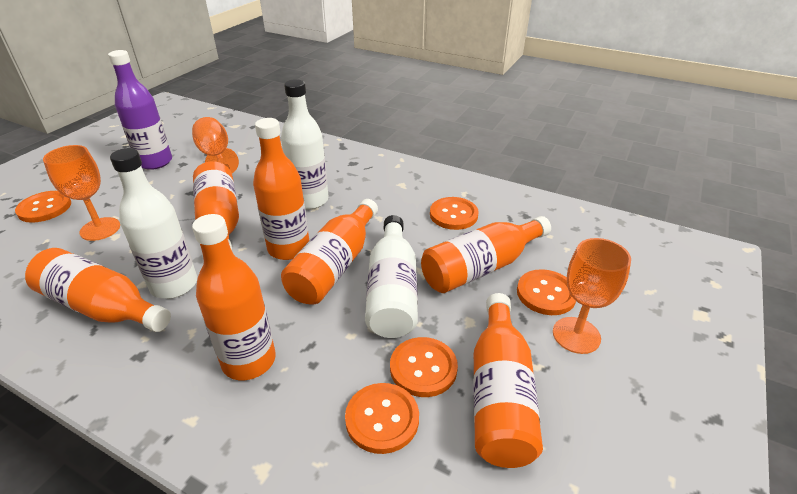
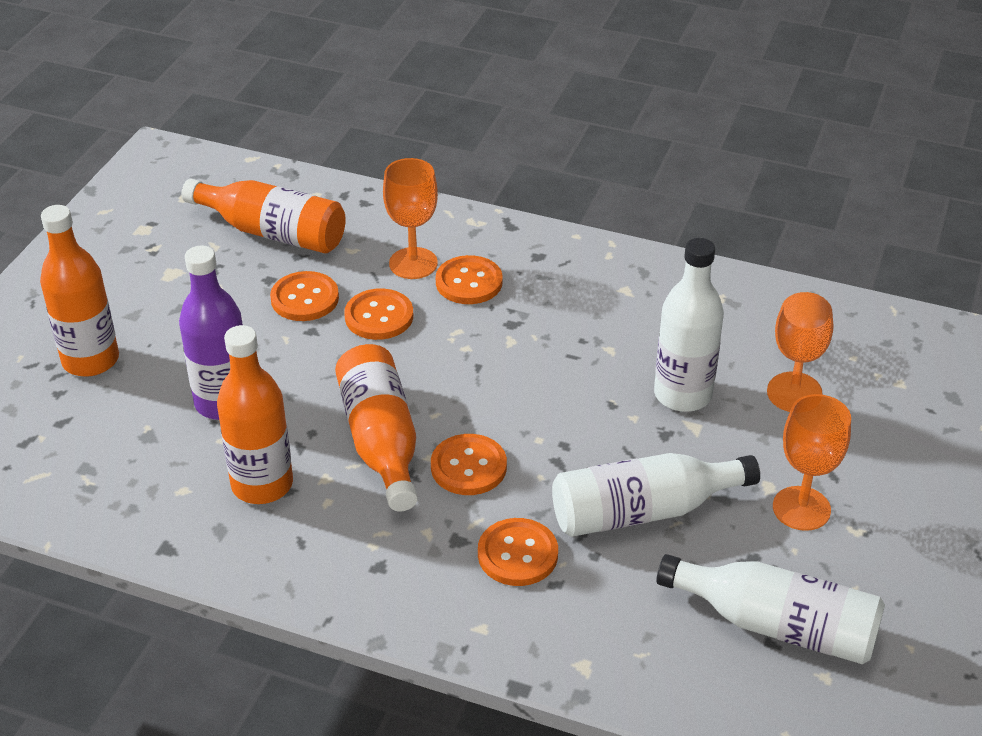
orange bottle: [25,248,171,332] [192,214,276,380] [193,161,239,250] [253,118,309,260] [281,199,378,305] [421,216,551,293] [473,293,543,468] = 7 -> [40,205,119,377] [182,179,346,253] [217,325,293,504] [335,344,418,511] = 4

